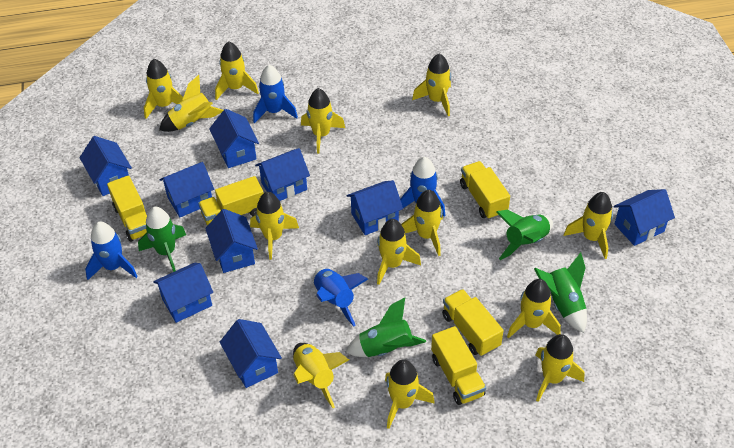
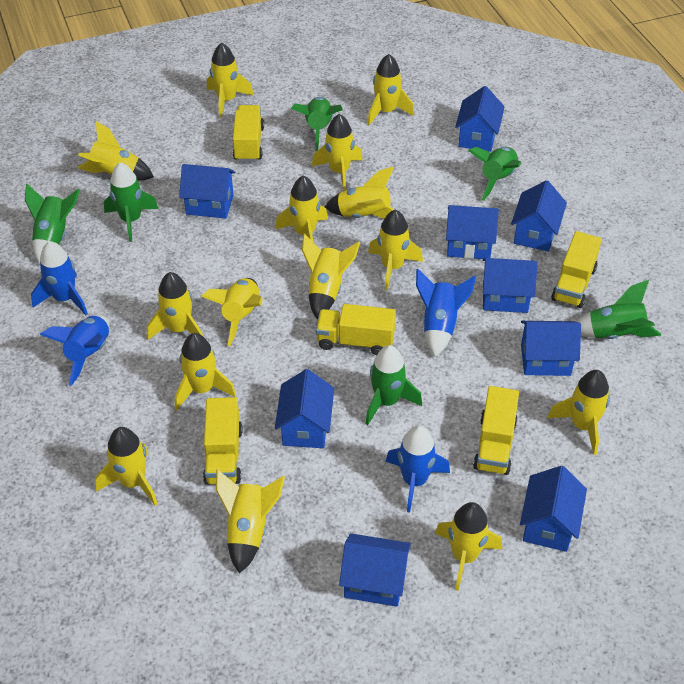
green rocket: [138,207,186,272] [346,297,426,357] [496,210,553,260] [534,253,587,333] = 4 -> [25,184,80,264] [104,162,158,242] [291,97,343,151] [365,345,422,425] [468,147,521,201] [577,280,661,339] = 6
yellow rocket: [144,59,183,119] [159,75,223,132] [215,41,259,100] [250,192,299,260] [293,343,349,408] [301,88,345,154] [377,219,421,285] [385,359,435,429] [401,190,443,256] [412,53,451,116] [507,279,561,338] [536,334,584,402] [564,192,613,259] = 13 -> [78,121,154,181] [95,427,158,506] [147,272,203,340] [175,333,236,410] [201,278,263,346] [207,43,254,118] [216,469,285,573] [275,176,328,243] [302,234,360,319] [312,114,362,191] [325,167,394,219] [367,54,414,125] [368,209,423,290] [435,502,502,591] [547,370,610,455] = 15

